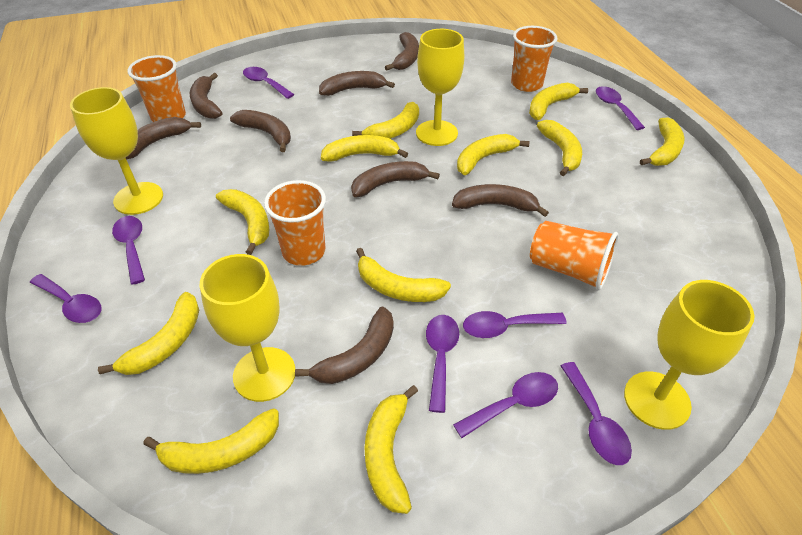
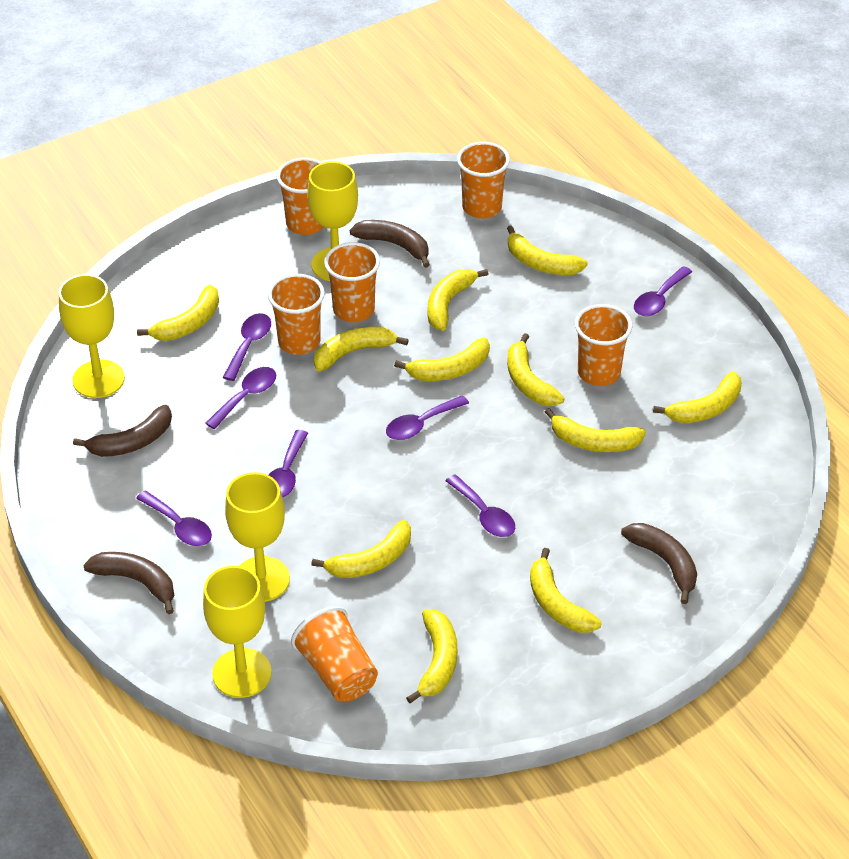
brown banana: [126,117,201,160] [190,73,222,119] [230,110,291,152] [295,306,394,384] [319,71,395,96] [351,161,440,197] [385,32,419,71] [452,184,549,217] = 8 -> [73,405,172,457] [83,552,174,614] [350,220,430,268] [621,523,697,604] = 4
orange cup: [128,55,186,122] [264,180,326,266] [511,26,558,92] [530,221,619,291] = 4 -> [268,274,325,355] [277,158,323,235] [291,606,378,701] [324,242,380,322] [457,142,510,219] [575,304,632,386] = 6
purple spoon: [30,274,101,323] [112,216,145,285] [243,67,294,99] [426,315,459,413] [453,372,558,438] [463,311,567,338] [561,362,632,465] [596,86,645,130] = 8 -> [136,491,212,546] [205,367,276,429] [222,313,271,381] [269,430,308,498] [386,395,469,440] [445,475,515,537] [634,266,692,316] = 7

